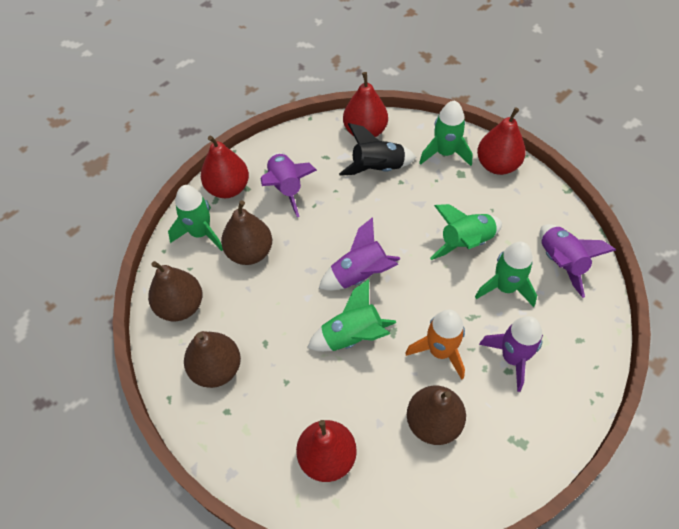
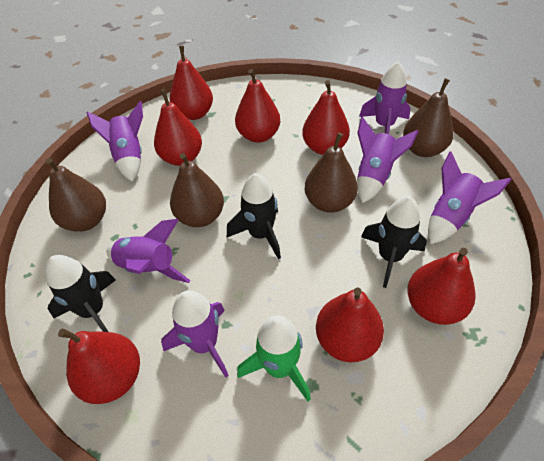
black rocket: [339,123,416,176] = 1 -> [45,255,116,332] [227,173,281,259] [361,196,427,288] = 3
green rocket: [168,185,223,251] [307,279,396,352] [419,100,473,166] [430,204,502,260] [475,242,537,307] = 5 -> [237,315,311,401] = 1
orange rocket: [405,309,465,379] = 1 -> none = 0
purple rocket: [261,153,317,217] [319,217,400,291] [479,316,543,392] [540,224,616,298] = 4 -> [87,101,143,182] [107,219,191,283] [161,290,229,378] [357,116,419,203] [359,61,411,134] [428,152,512,244] = 6
red pear: [201,135,249,198] [296,420,357,482] [343,72,388,137] [477,107,526,175] = 4 -> [58,329,140,404] [154,89,202,166] [170,46,213,120] [235,69,280,143] [302,80,350,155] [316,287,384,362] [407,248,476,325] = 7

